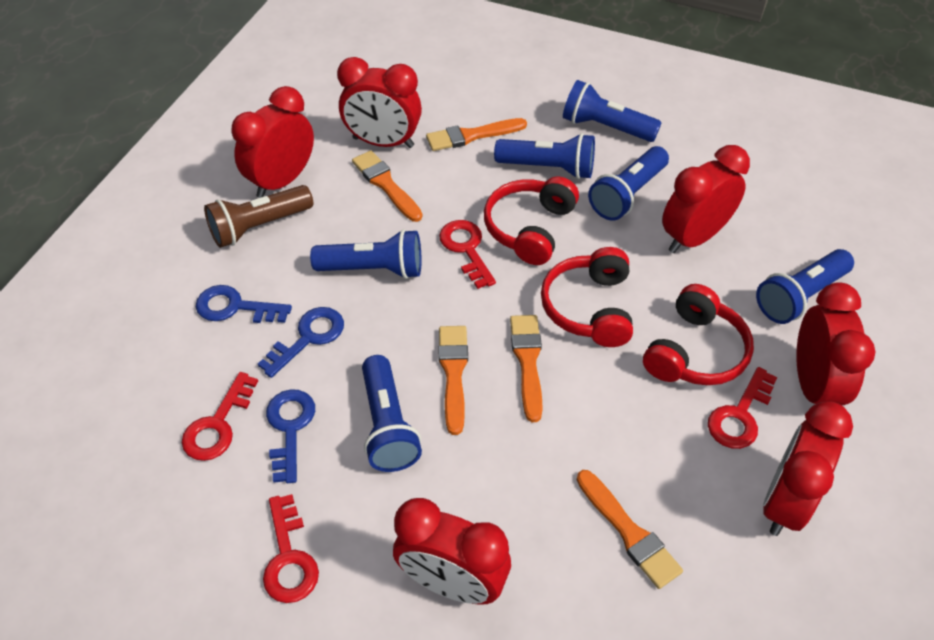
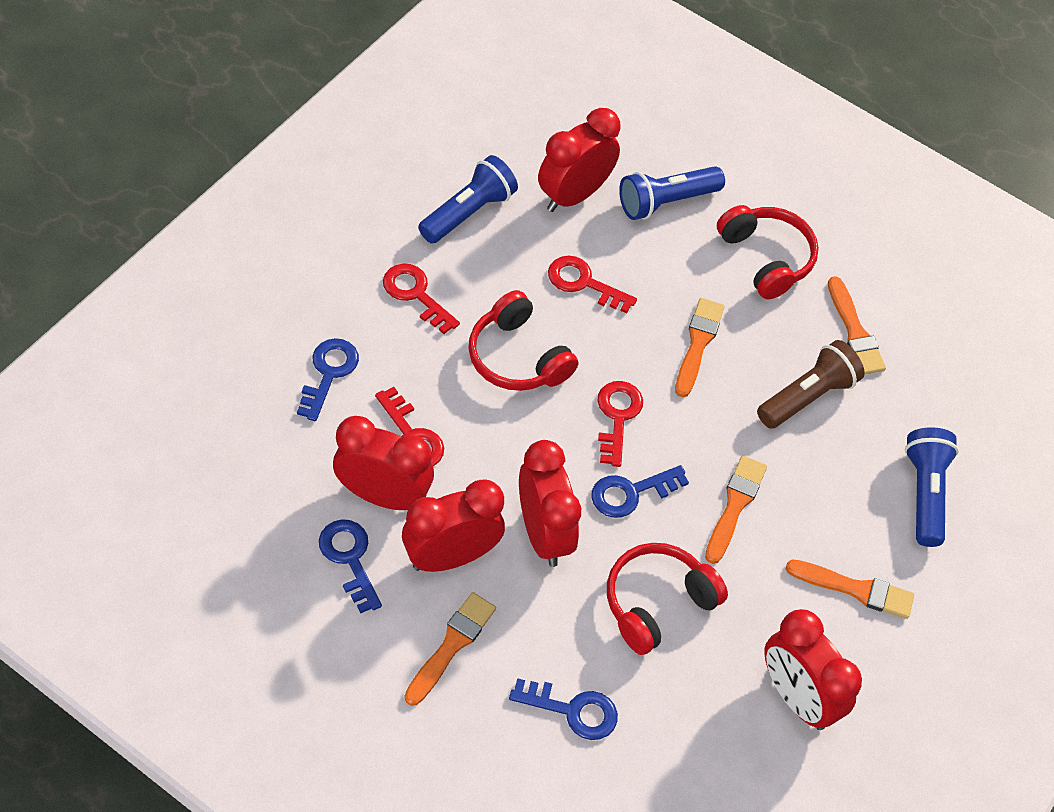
blue flashlight: [310,229,421,279] [362,355,422,472] [494,133,595,179] [563,80,662,142] [588,146,669,220] [756,249,854,324] = 6 -> [418,155,518,244] [619,166,725,220] [905,427,959,547] = 3
blue key: [196,285,292,323] [258,307,344,378] [266,389,315,483] = 3 -> [297,338,359,421] [319,519,382,614] [509,678,618,740] [591,465,689,518] = 4
red clock: [232,86,314,198] [337,57,422,148] [393,498,511,605] [662,145,750,253] [763,402,853,536] [796,282,875,405] = 6 -> [333,416,434,510] [402,480,505,572] [519,440,581,567] [538,108,621,212] [764,609,862,730] = 5

